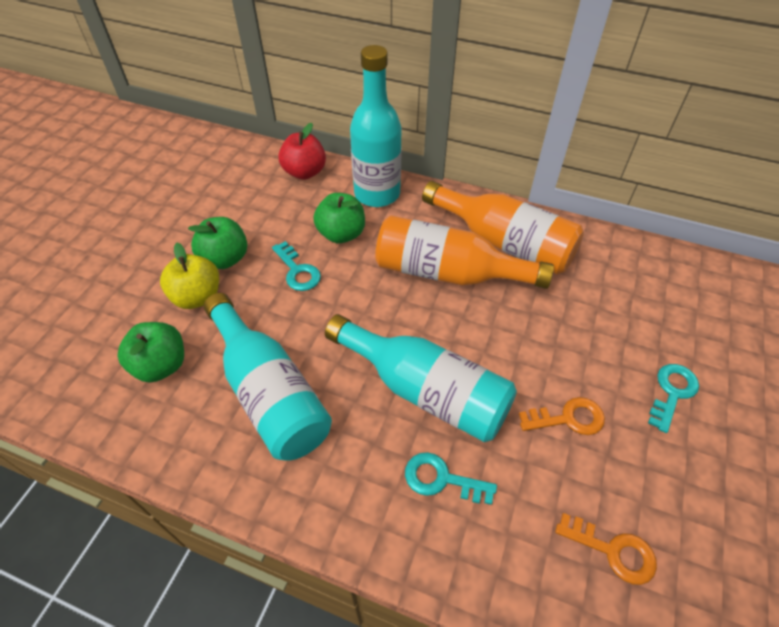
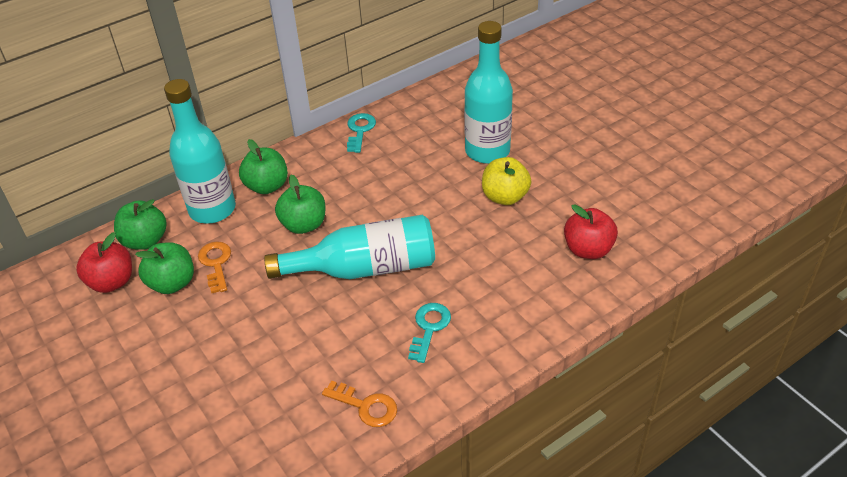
green apple: [118,322,184,383] [188,217,247,269] [313,193,365,243] = 3 -> [114,199,167,250] [135,242,194,294] [239,139,288,194] [275,175,325,234] = 4
orange bottle: [375,215,554,289] [422,181,584,275] = 2 -> none = 0
red apple: [278,123,326,180] = 1 -> [76,232,132,293] [564,204,618,259] = 2
turquoise key: [272,241,321,291] [405,452,497,505] [648,364,699,433] = 3 -> [347,113,376,153] [408,303,451,363] = 2

